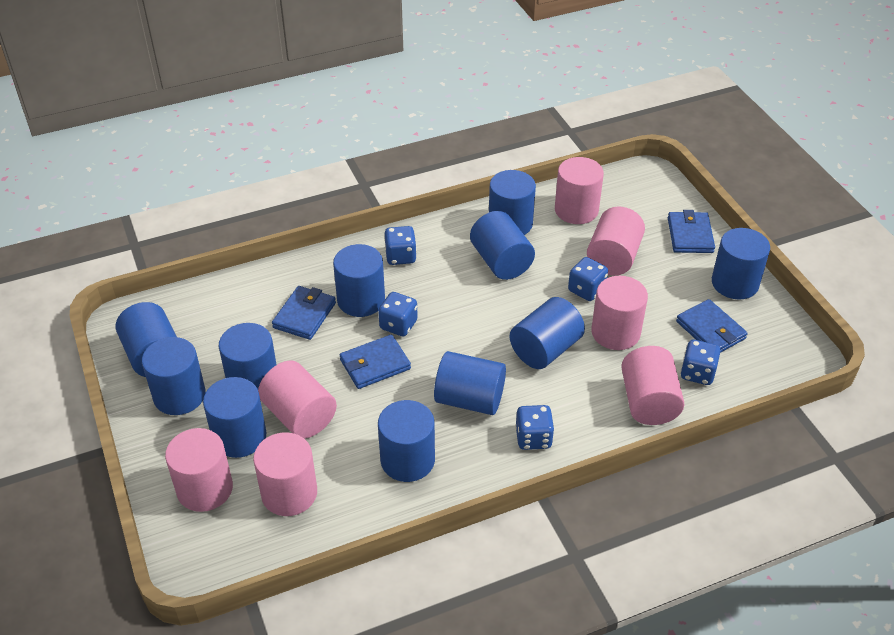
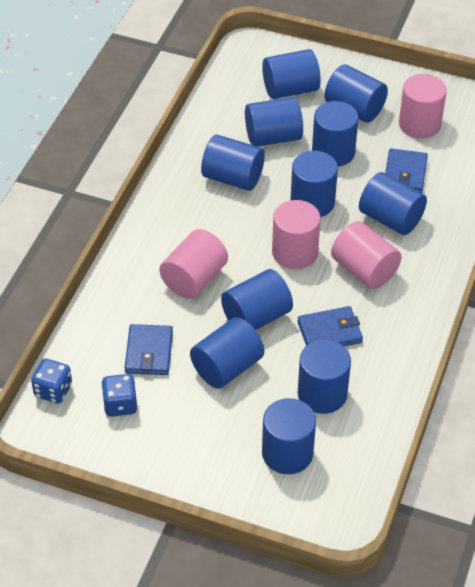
blue dice: [378,292,418,336] [385,226,417,265] [515,405,554,450] [568,257,608,301] [680,340,720,385] = 5 -> [31,359,72,404] [101,374,138,417] = 2
blue wallet: [272,286,336,340] [340,335,411,389] [668,210,715,253] [676,299,748,353] = 4 -> [125,324,173,375] [297,306,363,346] [385,148,428,193] = 3
pink cylinder: [165,428,233,512] [253,432,317,516] [258,361,337,439] [555,157,604,224] [587,207,645,276] [591,276,648,350] [621,346,684,425] = 7 -> [159,229,228,299] [272,200,321,269] [331,221,402,289] [399,74,447,139] = 4

